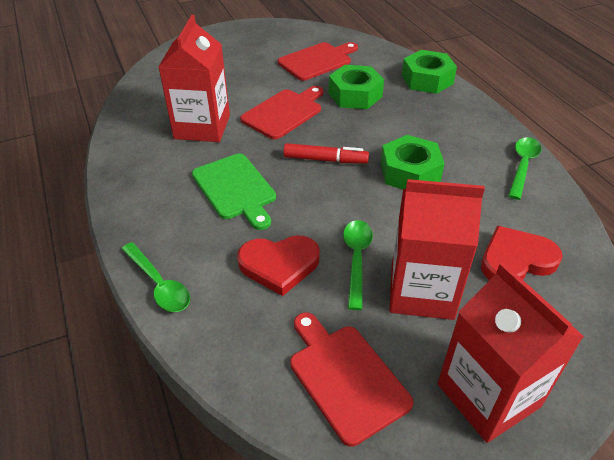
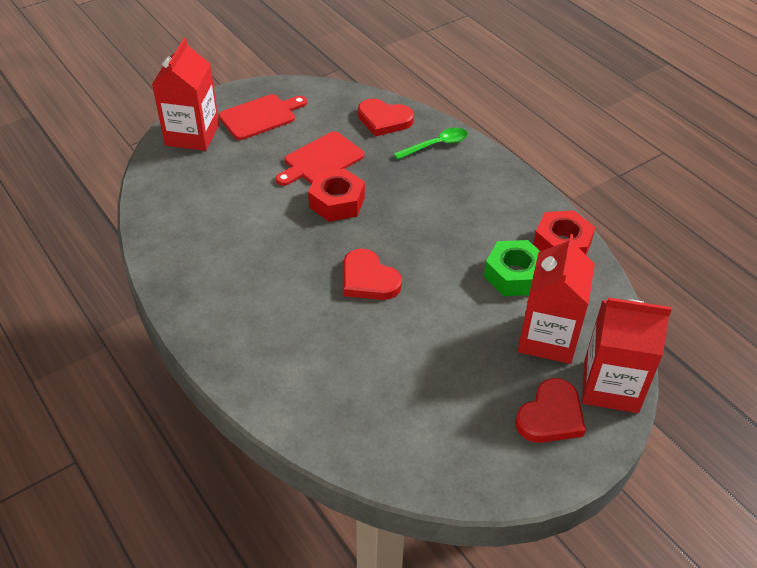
green cutting board: [192,154,276,230] = 1 -> none = 0
green nut: [329,65,384,109] [381,135,445,189] [402,50,457,94] = 3 -> [484,240,540,296] = 1
green spoon: [122,242,190,312] [343,220,373,310] [508,137,541,200] = 3 -> [394,128,468,160] = 1
red cutting board: [240,86,324,139] [278,42,358,81] [290,312,413,447] = 3 -> [218,94,307,140] [275,131,364,186] = 2
red heart: [237,235,320,296] [481,226,563,280] = 2 -> [343,249,402,300] [358,99,414,137] [516,378,586,443] = 3
red marker: [283,143,369,164] = 1 -> none = 0
red nut: none = 0 -> [308,168,365,222] [533,210,595,255] = 2

